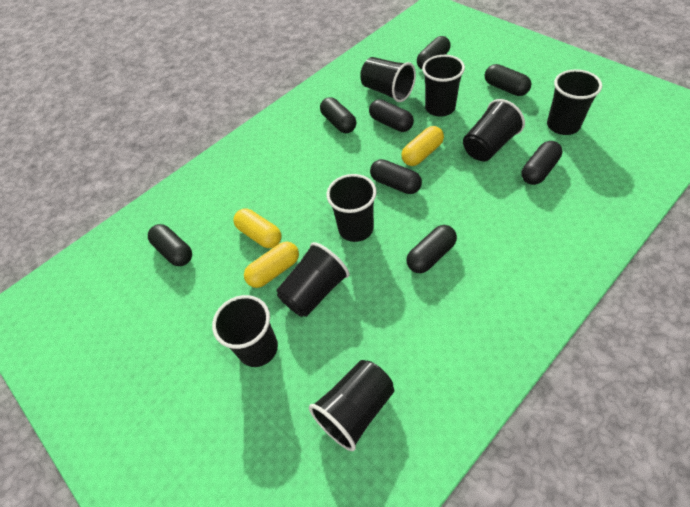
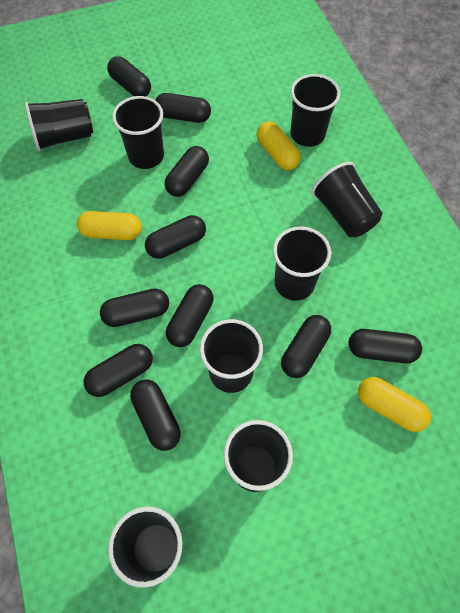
black capsule: [148,224,192,266] [320,97,356,133] [369,99,414,132] [370,159,422,194] [406,225,457,273] [417,36,451,69] [485,64,531,96] [522,141,562,185] = 8 -> [84,344,153,397] [100,289,169,327] [107,56,151,97] [130,379,181,451] [145,215,206,259] [155,93,211,123] [165,146,209,197] [166,284,214,347] [281,315,331,378] [349,329,422,363] = 10

